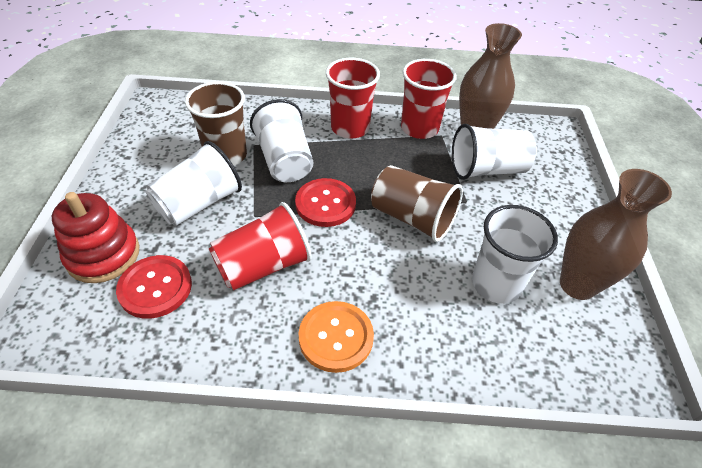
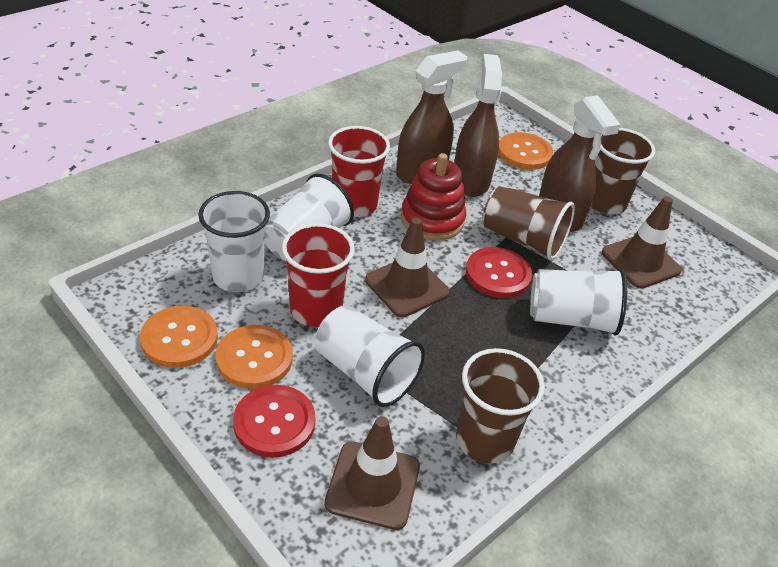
brown cup: [185,82,247,166] [371,165,463,242] = 2 -> [456,348,545,464] [483,185,575,260] [591,128,655,215] = 3
brown spray bottle: none = 0 -> [396,50,467,184] [454,54,502,197] [539,95,621,232] = 3
brown traffic cone: none = 0 -> [325,416,420,530] [365,218,449,317] [602,196,682,289] = 3
brown vase: [459,23,522,129] [560,169,672,300] = 2 -> none = 0
orange button: [299,301,374,373] = 1 -> [140,306,218,368] [216,325,293,389] [498,132,553,170] = 3
red cup: [209,202,312,291] [326,58,380,138] [401,59,457,139] = 3 -> [282,223,355,327] [328,126,390,217] = 2

